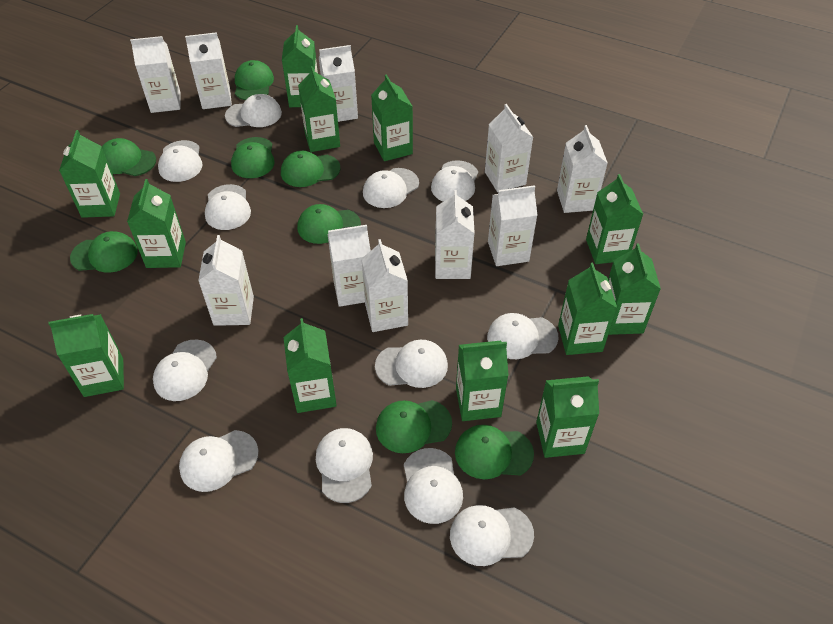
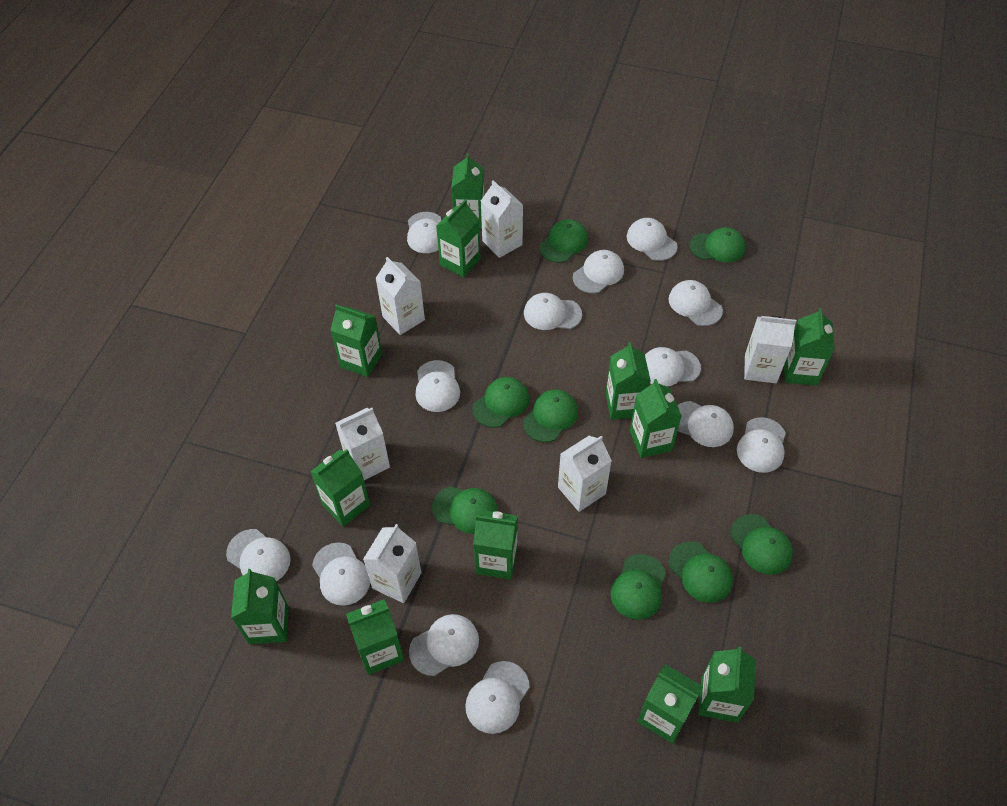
white cap: [153,340,217,401] [158,140,202,182] [179,430,259,492] [205,184,251,230] [225,94,282,127] [316,428,373,503] [363,168,419,208] [375,340,448,388] [404,448,463,524] [431,160,478,202] [450,505,534,566] [487,313,559,359] = 12 -> [226,529,291,581] [312,542,370,606] [407,212,441,253] [409,614,479,676] [415,360,460,412] [465,661,530,734] [524,293,582,330] [573,250,624,294] [627,218,677,261] [645,347,701,387] [668,280,723,326] [677,401,734,447] [737,417,786,473] = 13
white carton: [130,36,180,113] [185,32,232,109] [198,235,254,326] [319,45,358,122] [328,225,371,307] [361,239,408,332] [435,190,475,279] [485,104,533,192] [488,185,537,266] [557,125,608,213] = 10 -> [335,408,390,480] [363,524,421,603] [376,257,425,335] [481,180,523,258] [558,436,612,512] [744,316,797,383] = 6

